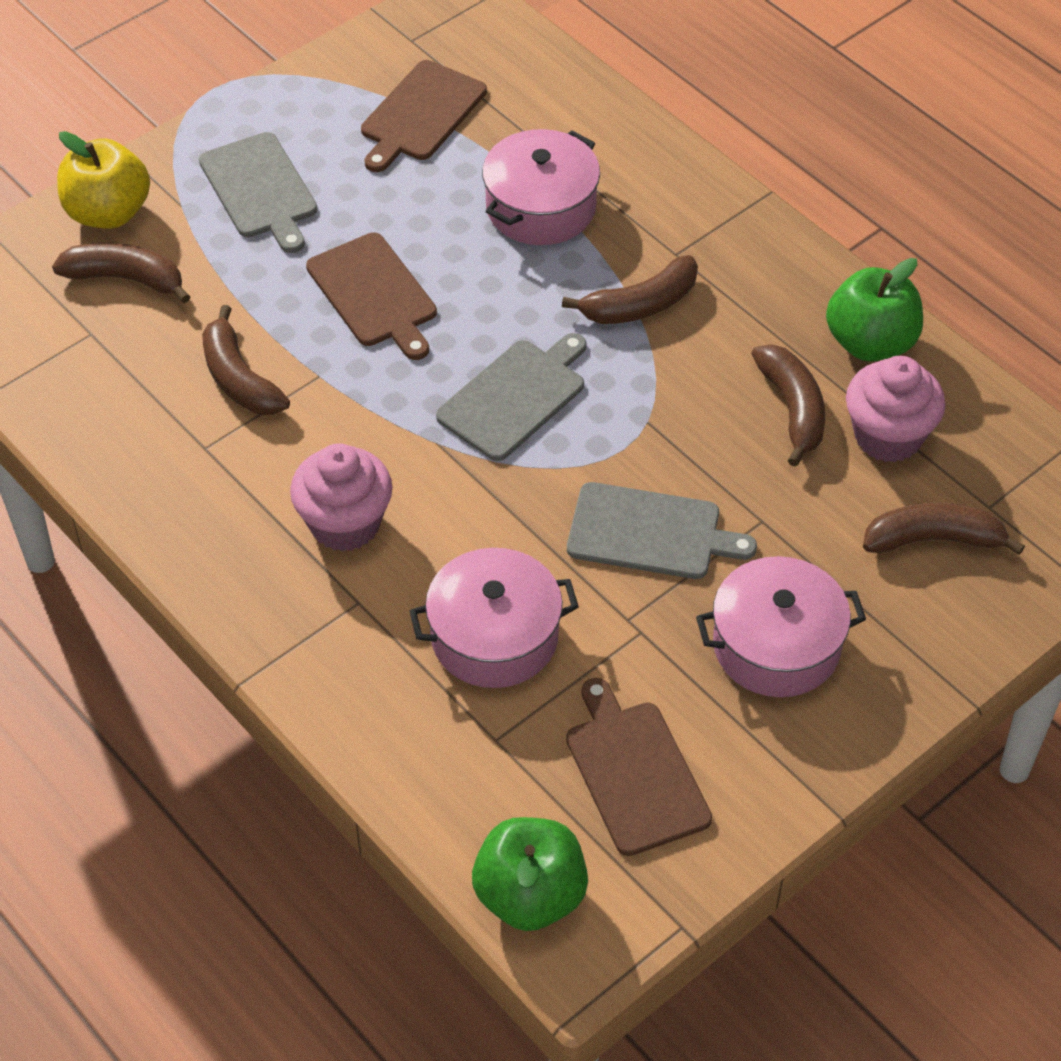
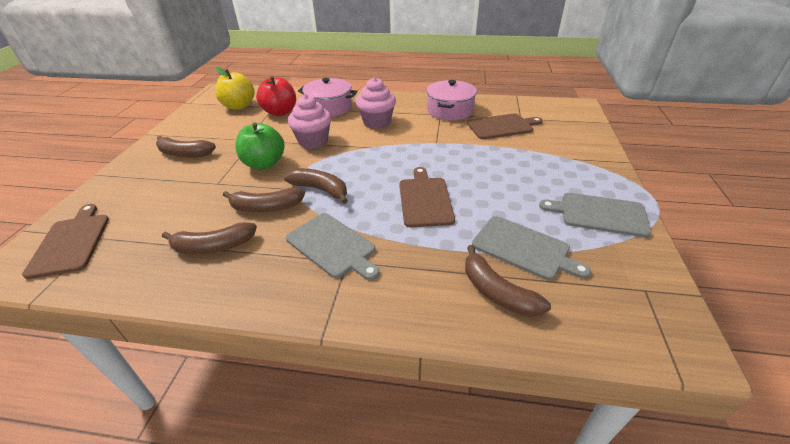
green apple: [472,817,588,931] [826,258,923,362] = 2 -> [236,122,285,169] = 1
pink pot: [409,548,579,688] [482,129,600,245] [696,556,866,697] = 3 -> [298,78,357,117] [426,80,477,121] = 2
red apple: none = 0 -> [256,76,296,116] = 1

